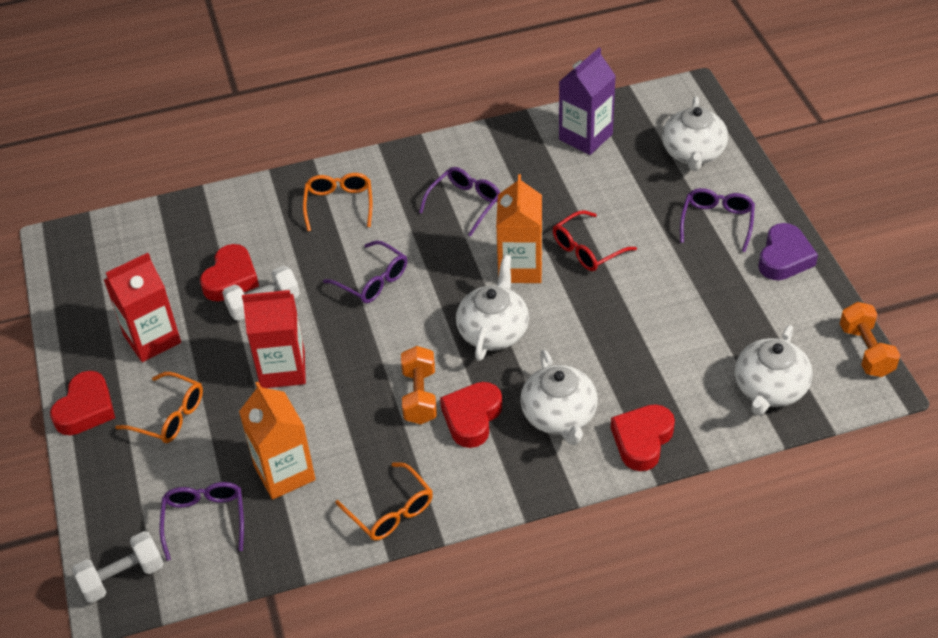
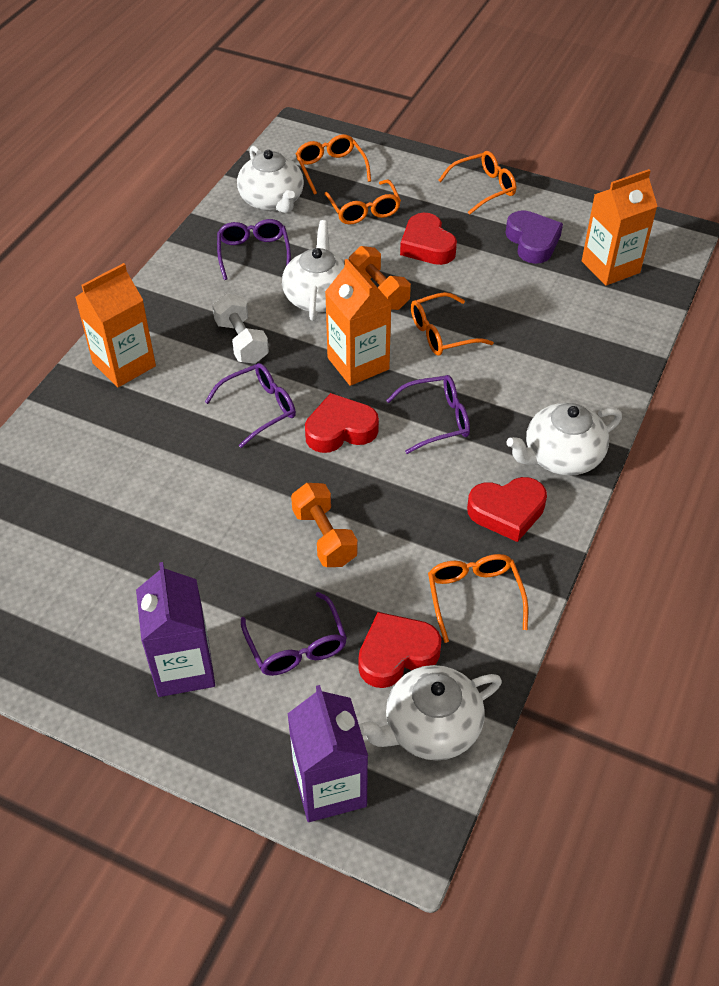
orange carton: [239,382,316,500] [496,174,542,283] = 2 -> [75,263,156,387] [325,259,392,386] [582,169,658,286] = 3
orange glasses: [115,372,203,443] [303,173,373,231] [335,462,433,541] = 3 -> [296,134,371,195] [324,180,401,225] [411,292,494,356] [428,554,528,643] [438,151,516,215] = 5
purple carton: [559,47,616,155] = 1 -> [136,562,215,697] [288,685,368,822] = 2
red carton: [104,253,181,362] [242,290,306,388] = 2 -> none = 0
red glasses: [553,210,637,271] = 1 -> none = 0
white dumbbell: [72,531,164,603] [222,265,300,321] = 2 -> [212,294,269,364] = 1

